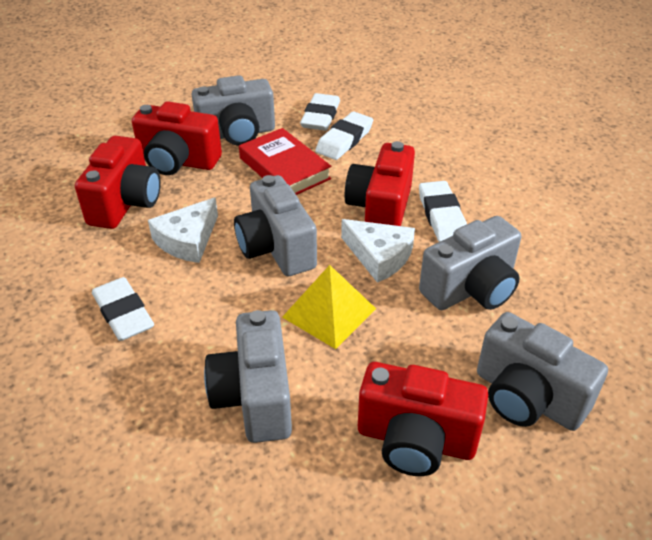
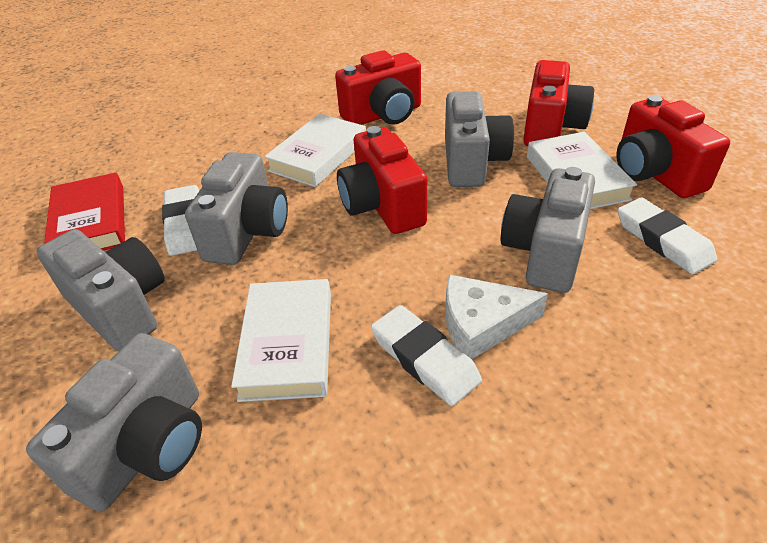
white book: none = 0 -> [231,279,331,402] [264,114,366,187] [527,132,637,209] = 3
white cheese: [148,197,218,263] [341,219,415,283] = 2 -> [445,275,548,359] = 1
white eraser: [92,277,154,341] [300,93,340,131] [315,111,373,160] [419,181,467,242] = 4 -> [162,185,199,256] [371,305,482,406] [618,198,717,274] = 3
yellow pyramid: [282,265,376,349] = 1 -> none = 0

